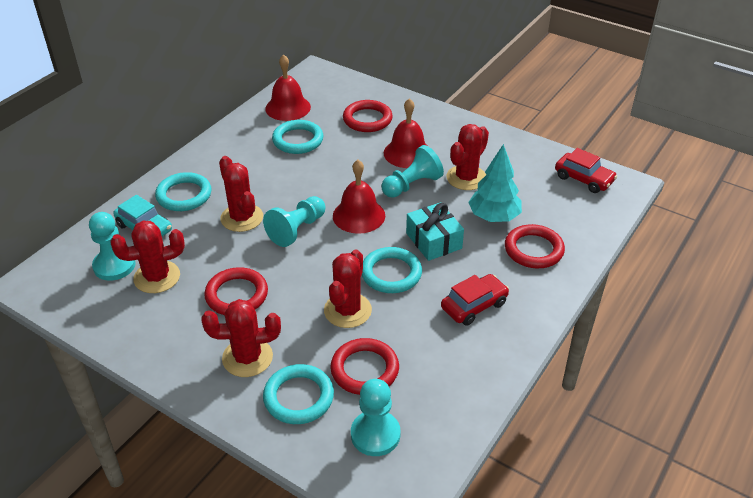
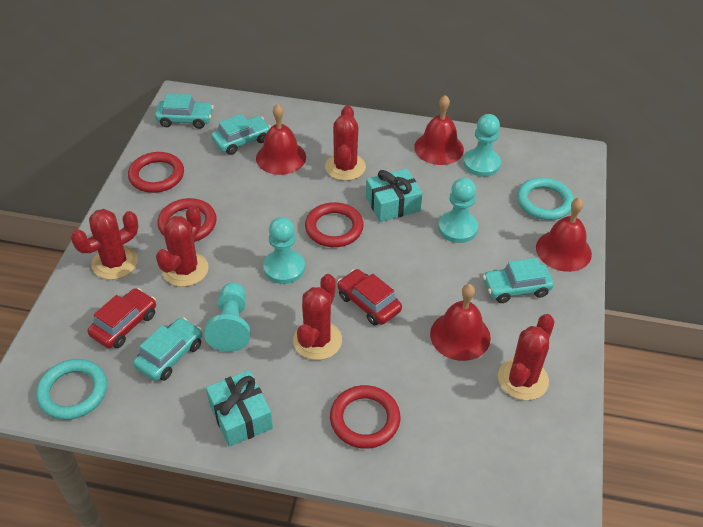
red bell: [265,54,311,121] [333,160,385,234] [384,98,427,168] = 3 -> [256,104,306,175] [414,95,464,165] [430,284,491,361] [536,198,592,272] = 4
turquoise car: [113,195,172,236] = 1 -> [133,318,202,381] [155,94,213,129] [211,114,271,155] [483,258,554,303] = 4
turquoise gift: [406,202,464,261] = 1 -> [206,370,273,447] [366,169,422,222] = 2
turquoise ring: [155,172,211,211] [263,364,334,424] [272,120,323,154] [362,247,422,293] = 4 -> [36,359,107,420] [517,177,574,220] = 2
turquoise tree: [468,144,522,222] = 1 -> none = 0

